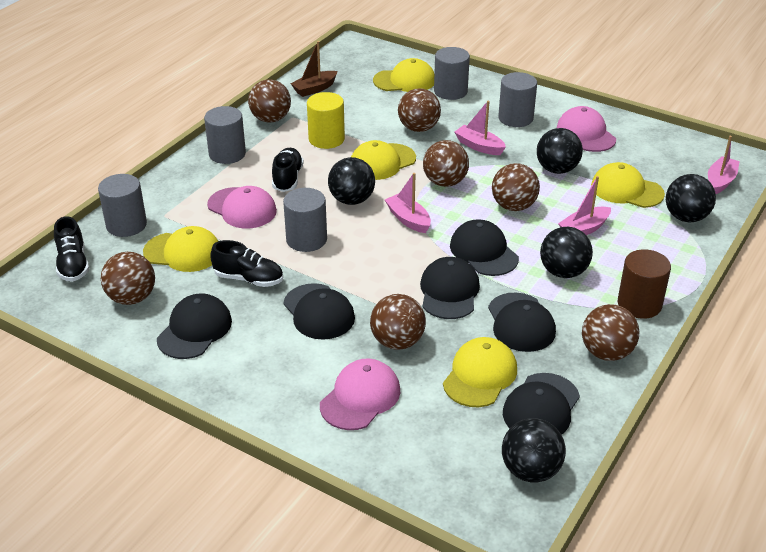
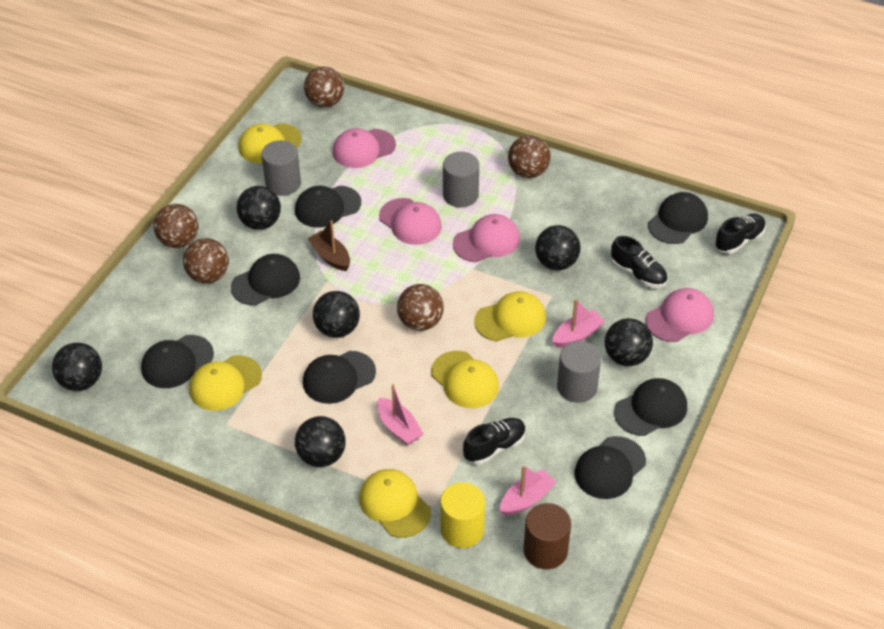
black ball: [328,157,375,205] [502,418,566,482] [537,128,583,174] [540,227,593,278] [666,174,716,222] = 5 -> [52,343,102,391] [236,186,281,230] [295,416,346,467] [313,291,360,338] [535,225,581,270] [605,318,653,366] = 6
black cap: [157,293,232,359] [283,283,355,340] [420,257,480,319] [450,219,519,276] [488,293,556,352] [503,373,580,435] = 6 -> [141,335,214,388] [231,254,300,305] [295,186,361,228] [303,351,376,404] [574,436,646,499] [614,378,687,436] [648,192,708,244] = 7
brown ball: [101,252,155,305] [248,79,291,122] [370,294,426,350] [398,88,441,132] [423,140,469,187] [492,163,540,211] [582,304,639,361] = 7 -> [153,204,199,248] [183,238,229,284] [304,67,344,107] [397,284,444,331] [508,135,551,178] = 5
grey cylinder: [98,174,147,237] [204,106,246,164] [283,188,327,252] [434,47,470,100] [498,72,537,127] = 5 -> [261,140,301,196] [443,152,479,208] [557,341,601,403] = 3
pink boat: [385,173,431,233] [454,100,506,155] [558,176,611,235] [708,136,740,194] = 4 -> [377,384,424,445] [500,465,556,515] [552,299,605,348] = 3
pink cap: [207,186,277,228] [320,359,400,430] [557,106,616,152] = 3 -> [332,128,396,168] [379,198,442,245] [453,214,520,262] [646,288,714,342] = 4

